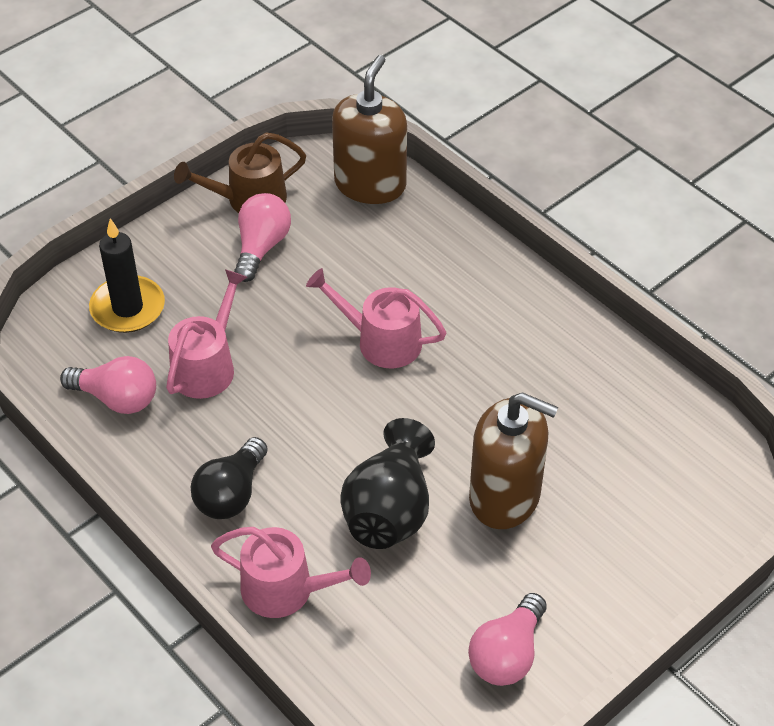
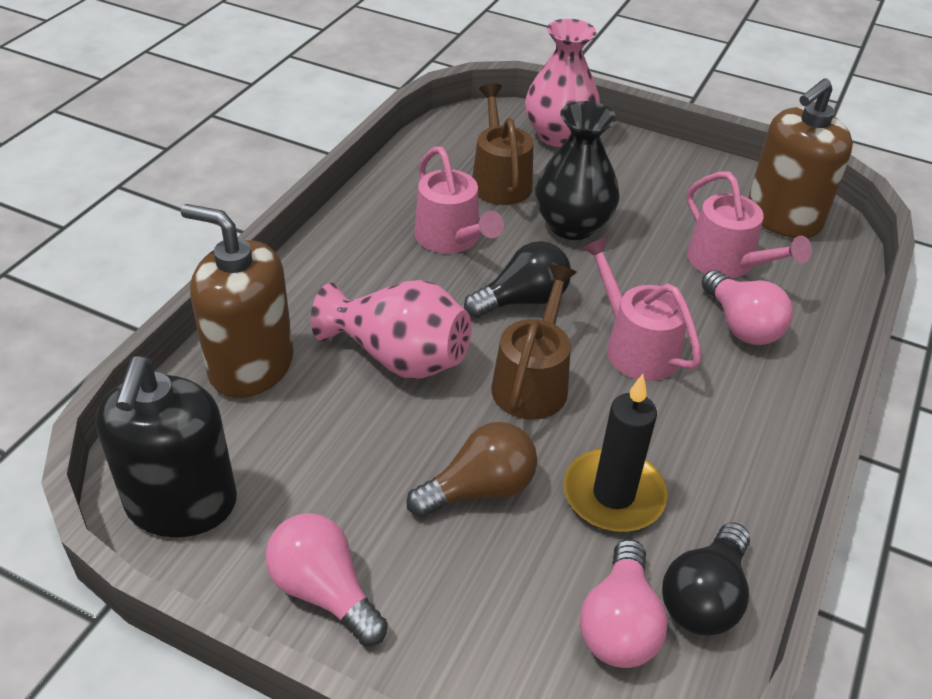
black light bulb: [191,437,268,519] = 1 -> [464,241,571,318] [662,522,750,635] = 2
black soap dispenser: none = 0 -> [95,356,237,537] = 1
brown light bulb: none = 0 -> [406,422,537,517] = 1
brown watering can: [174,132,306,213] = 1 -> [472,83,533,205] [491,264,577,420] = 2
pink vase: none = 0 -> [311,280,472,379] [525,19,600,147] = 2

